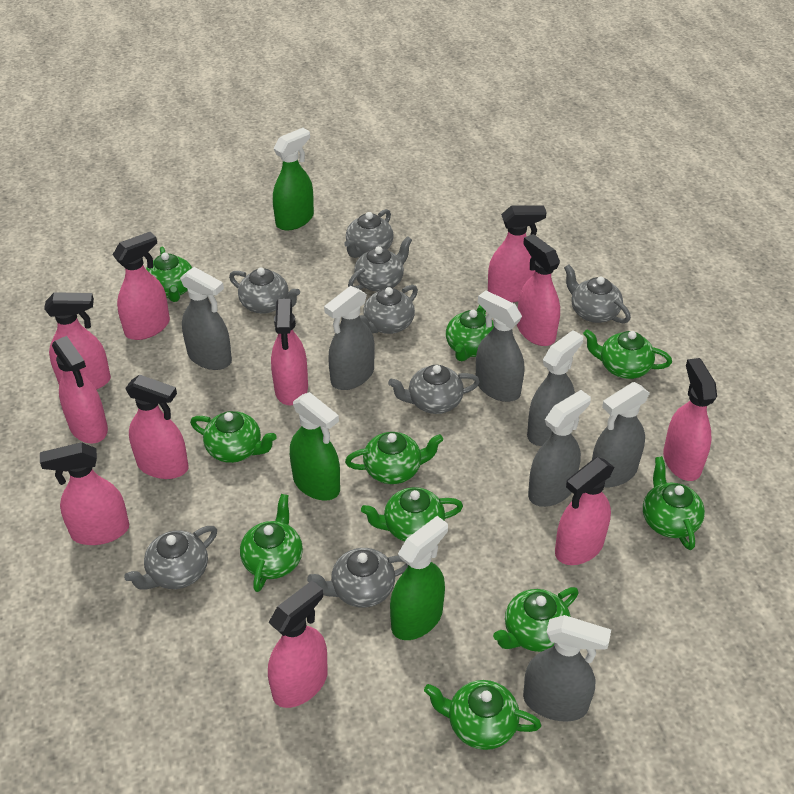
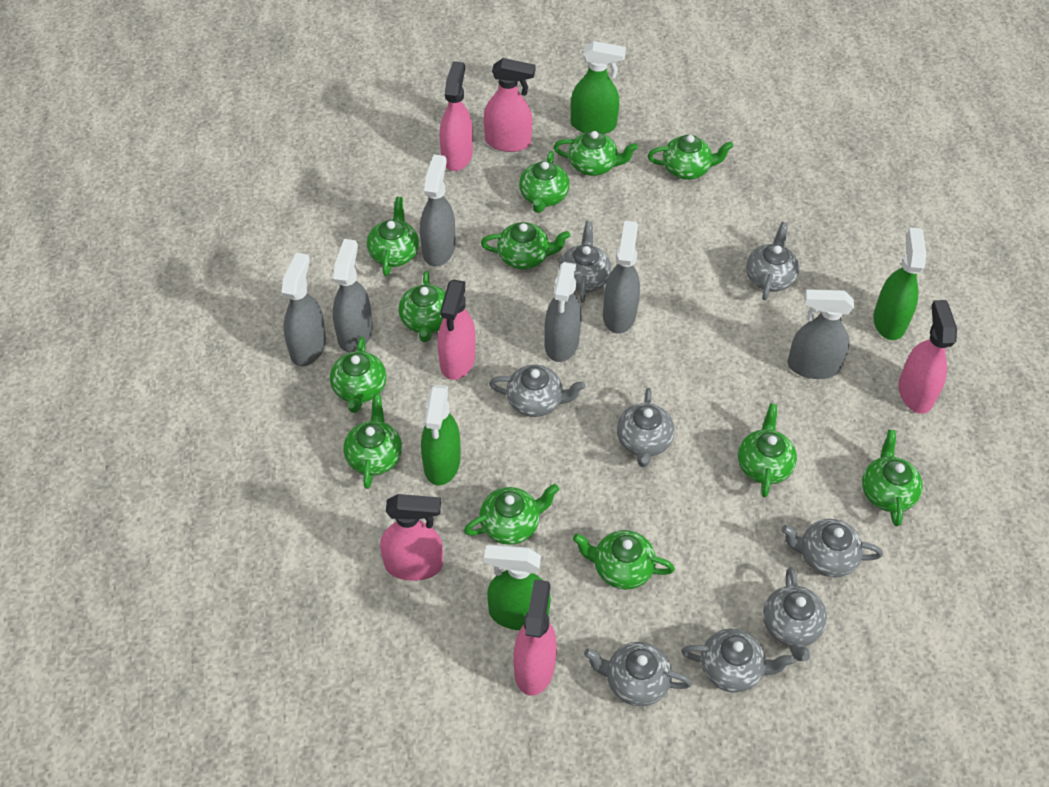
green spray bottle: [273,128,314,230] [290,392,340,501] [390,516,448,640] = 3 -> [421,385,460,485] [484,545,551,630] [571,41,626,134] [873,227,927,340] = 4
green teapot: [146,247,192,302] [190,411,276,463] [240,494,303,592] [345,432,443,484] [361,487,463,542] [424,680,541,750] [446,305,494,361] [493,587,579,652] [583,329,672,379] [643,456,705,550] = 10 -> [330,337,386,413] [343,394,402,489] [367,197,419,276] [399,271,446,342] [464,484,559,545] [481,222,570,270] [519,151,570,213] [553,131,638,176] [573,530,675,590] [648,135,734,180] [738,404,797,497] [862,430,923,526] = 12
grey spray bottle: [180,267,232,370] [324,286,375,390] [476,291,524,402] [523,615,611,722] [527,330,583,446] [528,390,591,507] [592,382,650,487] = 7 -> [281,252,326,366] [333,239,372,353] [420,154,455,266] [544,262,582,362] [603,221,640,334] [787,289,854,379] = 6
pink spray bottle: [40,442,129,545] [44,292,111,390] [52,336,108,444] [113,232,170,340] [125,375,188,479] [268,580,328,708] [271,299,308,405] [488,205,547,302] [517,234,560,346] [555,457,614,565] [663,358,717,481] = 11 -> [380,494,443,581] [438,280,476,380] [440,61,473,171] [484,58,536,152] [513,579,557,696] [898,300,957,414] = 6

